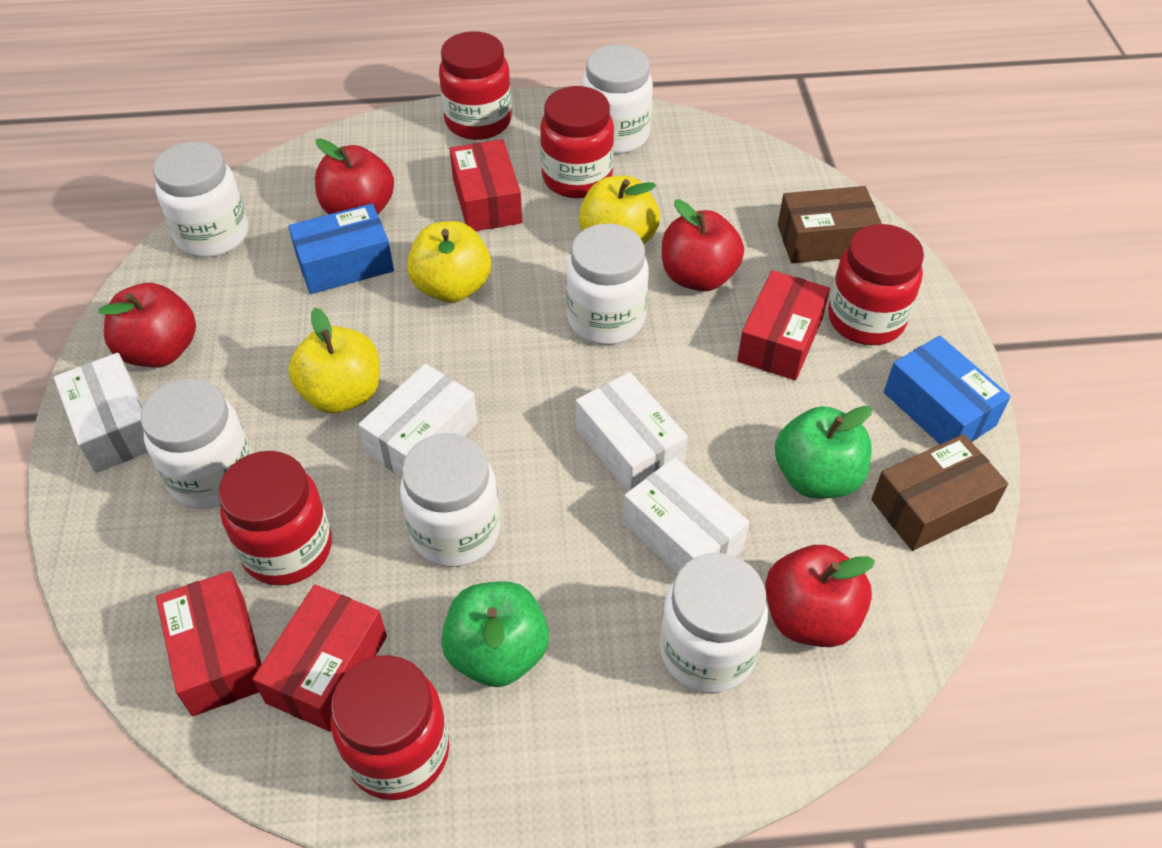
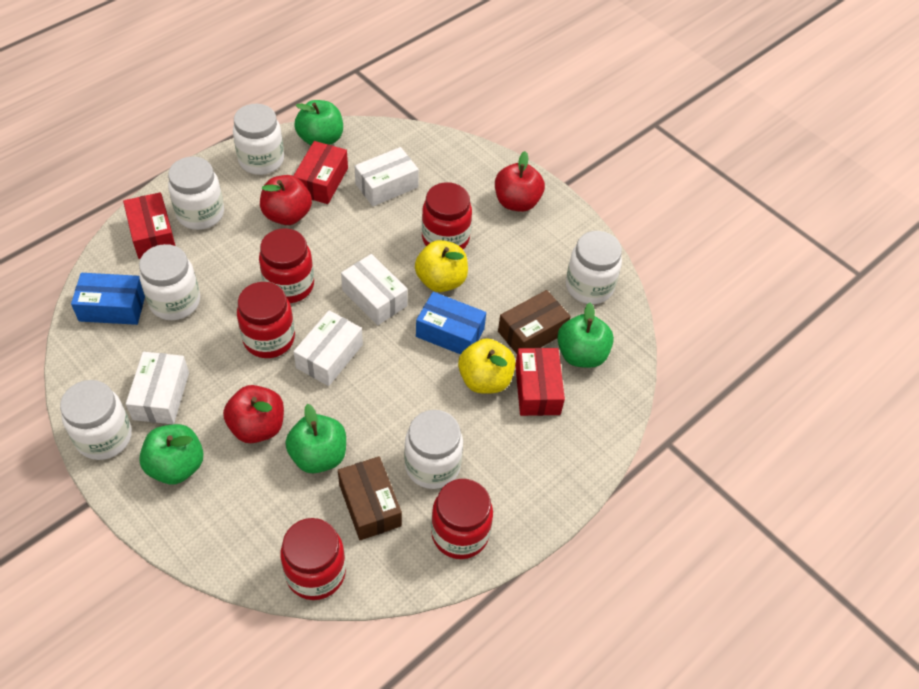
green apple: [441,581,549,687] [775,406,872,499] = 2 -> [139,424,204,485] [285,404,346,474] [294,100,343,145] [557,303,614,368] = 4
red apple: [98,283,196,367] [315,139,394,215] [662,200,744,292] [765,545,875,647] = 4 -> [223,385,284,443] [260,175,312,225] [495,151,545,212] = 3
red box: [156,571,262,716] [253,584,387,732] [450,139,522,231] [737,270,830,381] = 4 -> [123,192,175,259] [293,141,348,204] [515,348,565,416] = 3
yellow apple: [288,308,380,413] [407,221,491,303] [579,176,660,244] = 3 -> [415,240,468,292] [458,338,516,394] = 2

